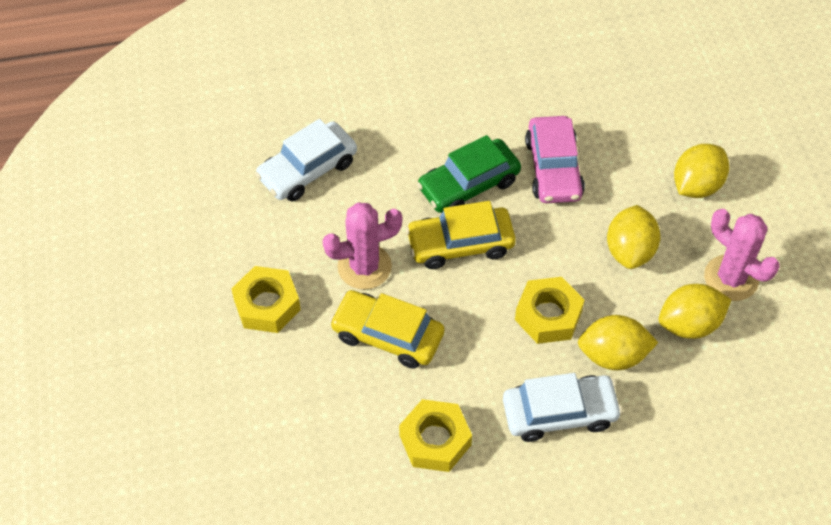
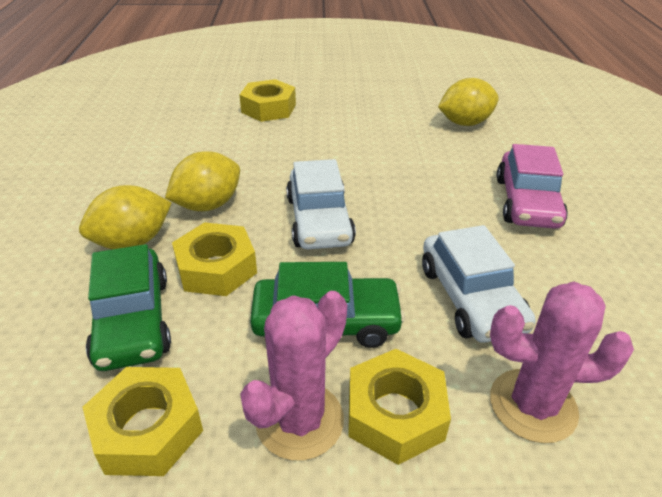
green car: [417,135,521,213] = 1 -> [86,244,171,371] [250,262,405,348] = 2
yellow car: [330,290,444,369] [406,201,516,269] = 2 -> none = 0
yellow lemon: [578,315,658,370] [607,205,661,269] [659,284,731,339] [674,144,729,198] = 4 -> [79,185,172,249] [165,151,240,211] [438,78,499,126] = 3
yellow nut: [231,266,301,333] [399,399,472,472] [515,277,585,344] = 3 -> [83,367,203,476] [172,222,257,296] [239,79,296,122] [348,349,451,465] = 4

